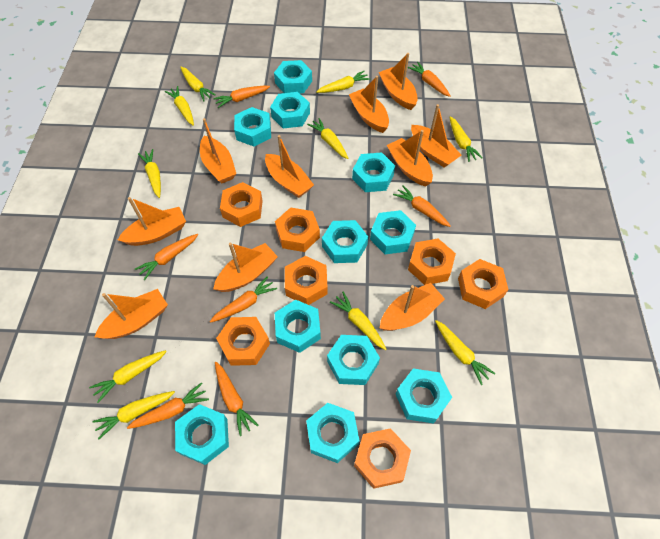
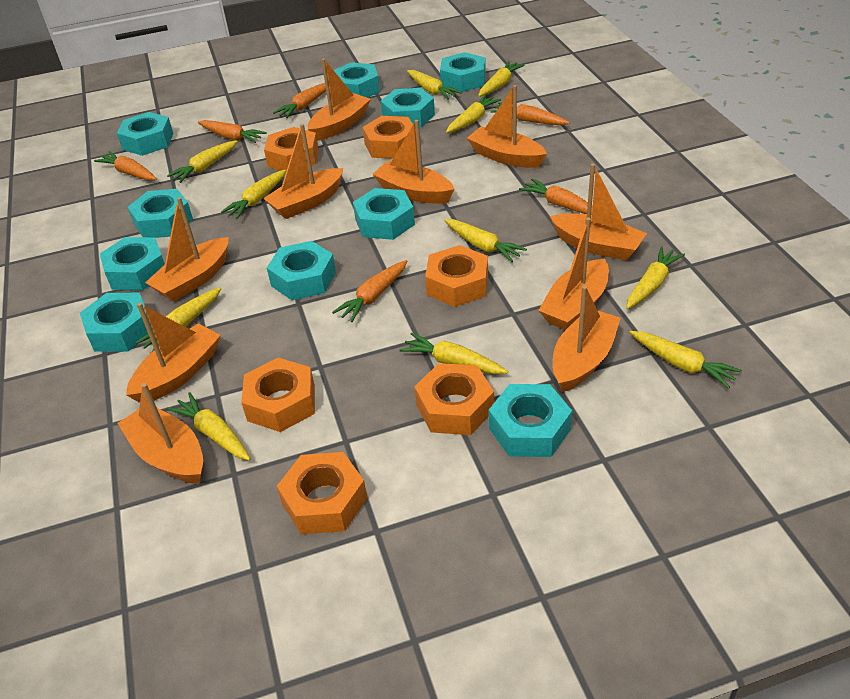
orange carrot: [127,382,209,429] [135,234,198,280] [210,276,277,323] [213,86,270,108] [215,362,259,436] [393,185,451,227] [408,62,450,97] = 7 -> [94,151,157,181] [198,120,267,143] [273,83,326,118] [332,260,407,322] [491,102,570,125] [519,178,593,215] = 6
orange nut: [216,317,270,366] [220,182,263,227] [275,207,320,252] [285,256,328,305] [354,428,411,489] [408,239,456,285] [458,259,509,309] = 7 -> [241,358,315,432] [264,127,319,171] [277,452,367,534] [363,116,417,159] [414,363,494,435] [425,245,488,307] = 6
turquoise nut: [175,404,229,465] [234,107,271,146] [270,92,310,128] [274,60,312,93] [275,300,321,353] [306,403,360,463] [322,220,368,263] [327,335,380,385] [352,152,395,192] [370,210,416,254] [395,368,452,424] = 11 -> [80,293,153,352] [100,237,165,290] [117,112,174,156] [127,189,193,238] [267,241,336,300] [334,62,380,98] [353,188,415,240] [381,88,435,127] [440,52,486,92] [489,384,572,457] = 10
yellow carrot: [89,350,167,403] [92,391,175,439] [138,149,161,198] [165,86,194,126] [180,67,216,101] [307,118,348,159] [316,71,370,93] [330,292,386,350] [435,320,496,385] [450,116,483,162] = 10 -> [135,287,222,352] [167,140,238,183] [167,392,251,461] [221,169,286,219] [400,333,508,374] [407,70,462,100] [444,219,527,262] [446,95,501,133] [478,61,525,97] [626,246,685,309] [629,331,742,389] = 11

